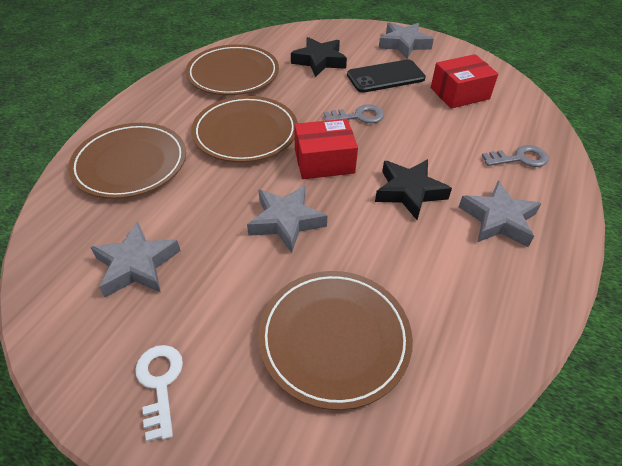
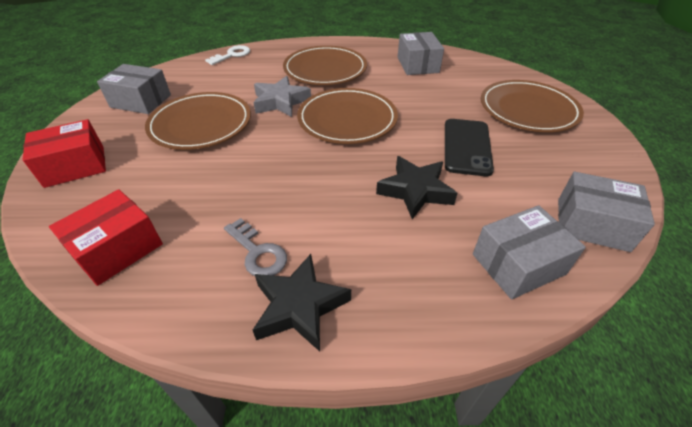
grey box: none = 0 -> [97,64,171,114] [398,32,444,75] [473,205,586,299] [558,172,655,252] = 4
grey key: [324,104,384,123] [482,145,549,167] = 2 -> [224,218,287,276] = 1
grey star: [90,221,181,297] [247,185,327,253] [379,22,434,59] [459,181,541,247] = 4 -> [253,76,311,117] = 1

